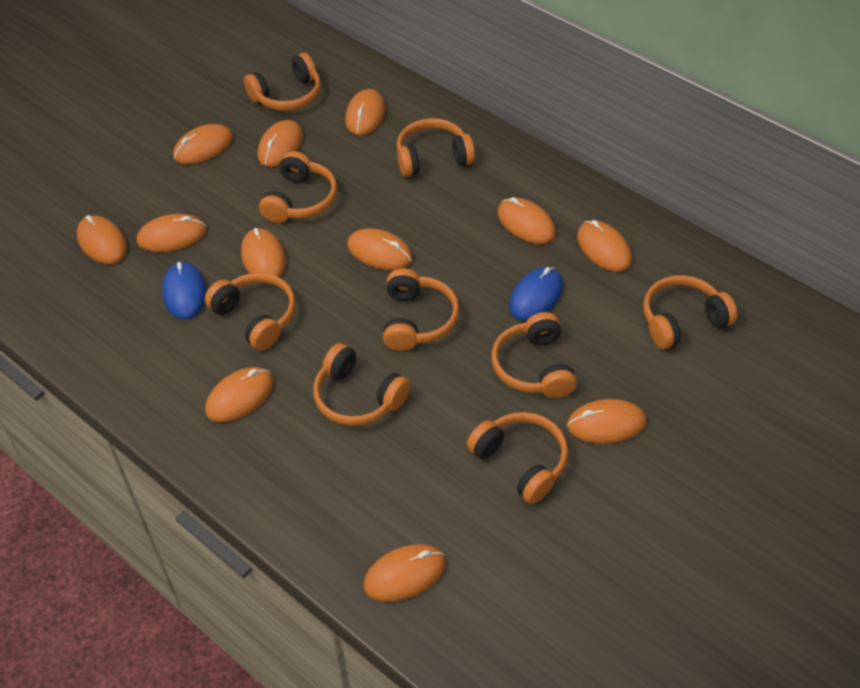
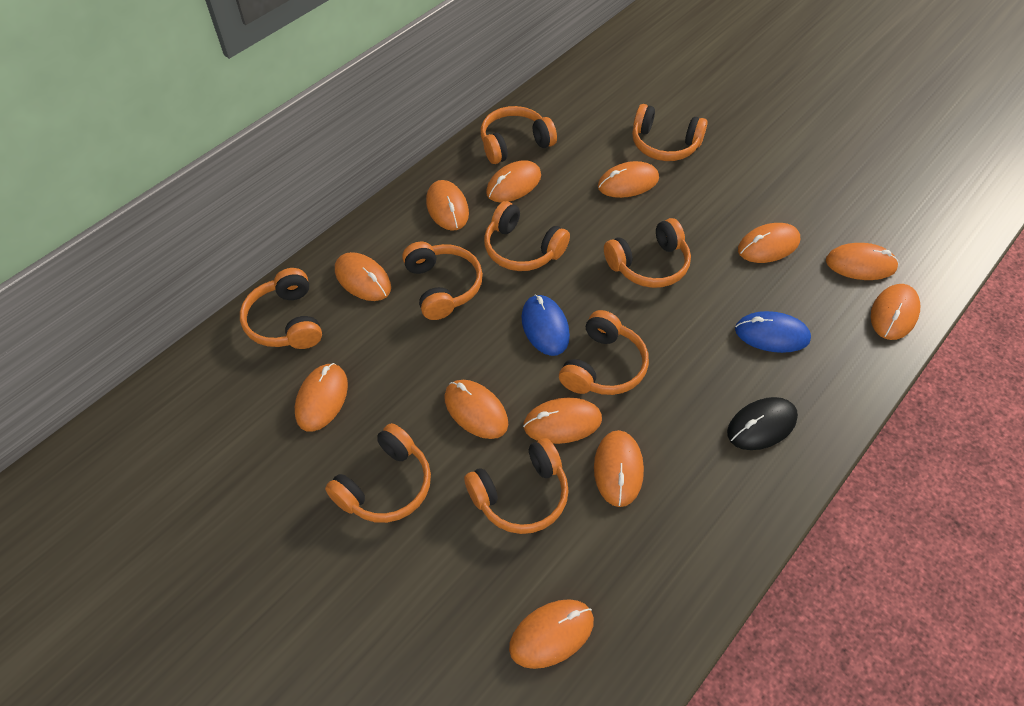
black mouse: none = 0 -> [727,397,798,450] = 1

